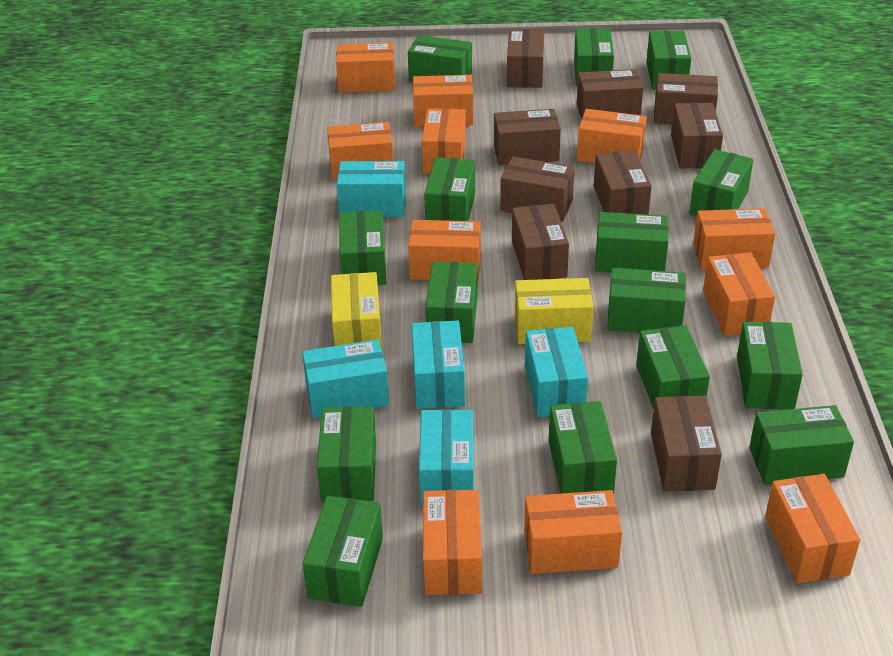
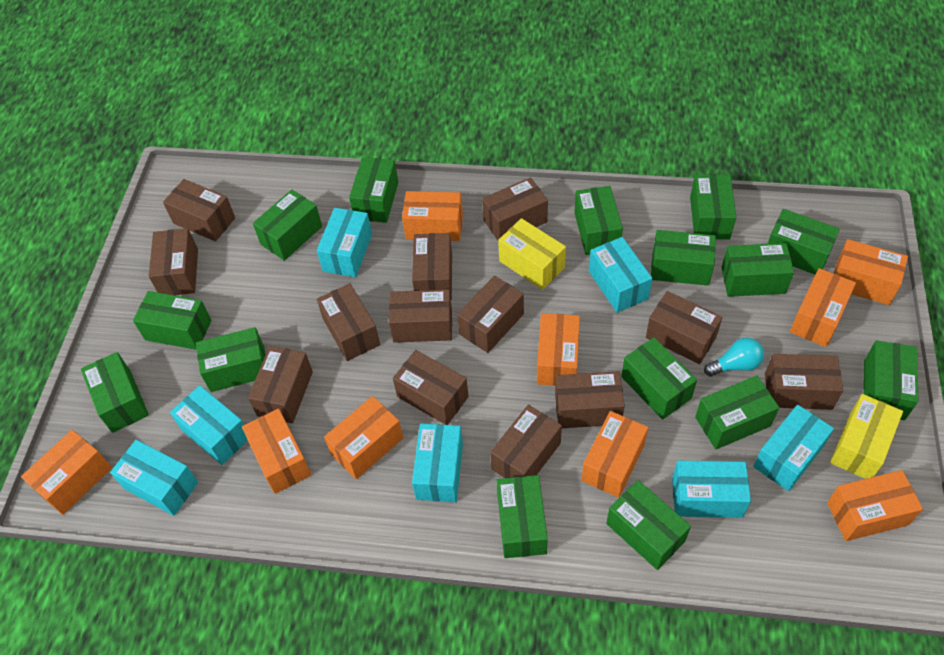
brown box: [494,109,561,165] [500,157,575,222] [507,29,544,88] [512,204,569,280] [577,69,643,119] [594,150,652,215] [651,396,722,492] [654,73,718,124] [671,103,723,168] = 9 -> [149,228,198,295] [163,179,235,242] [248,346,313,423] [317,283,380,361] [389,289,452,343] [393,350,469,425] [412,233,452,300] [457,276,524,353] [482,177,548,240] [490,405,562,478] [555,371,625,428] [646,291,722,364] [765,354,843,410] = 13
orange box: [327,122,393,180] [336,43,395,93] [408,220,481,281] [413,75,473,127] [422,108,466,174] [423,490,482,595] [524,490,622,574] [577,109,647,163] [693,208,775,270] [703,252,775,336] [765,474,860,583] = 11 -> [21,430,112,515] [242,409,311,494] [324,396,403,479] [402,191,463,241] [537,313,580,386] [581,411,648,498] [790,268,856,347] [827,470,923,541] [834,239,908,305] = 9
turquoise box: [302,339,389,418] [337,161,406,217] [411,321,465,409] [419,409,474,505] [525,327,588,417] = 5 -> [110,440,198,516] [170,385,248,465] [317,208,372,277] [412,423,463,502] [589,237,652,313] [672,461,751,518] [753,405,834,491] = 7
turquoise light bulb: none = 0 -> [704,338,764,377] = 1

